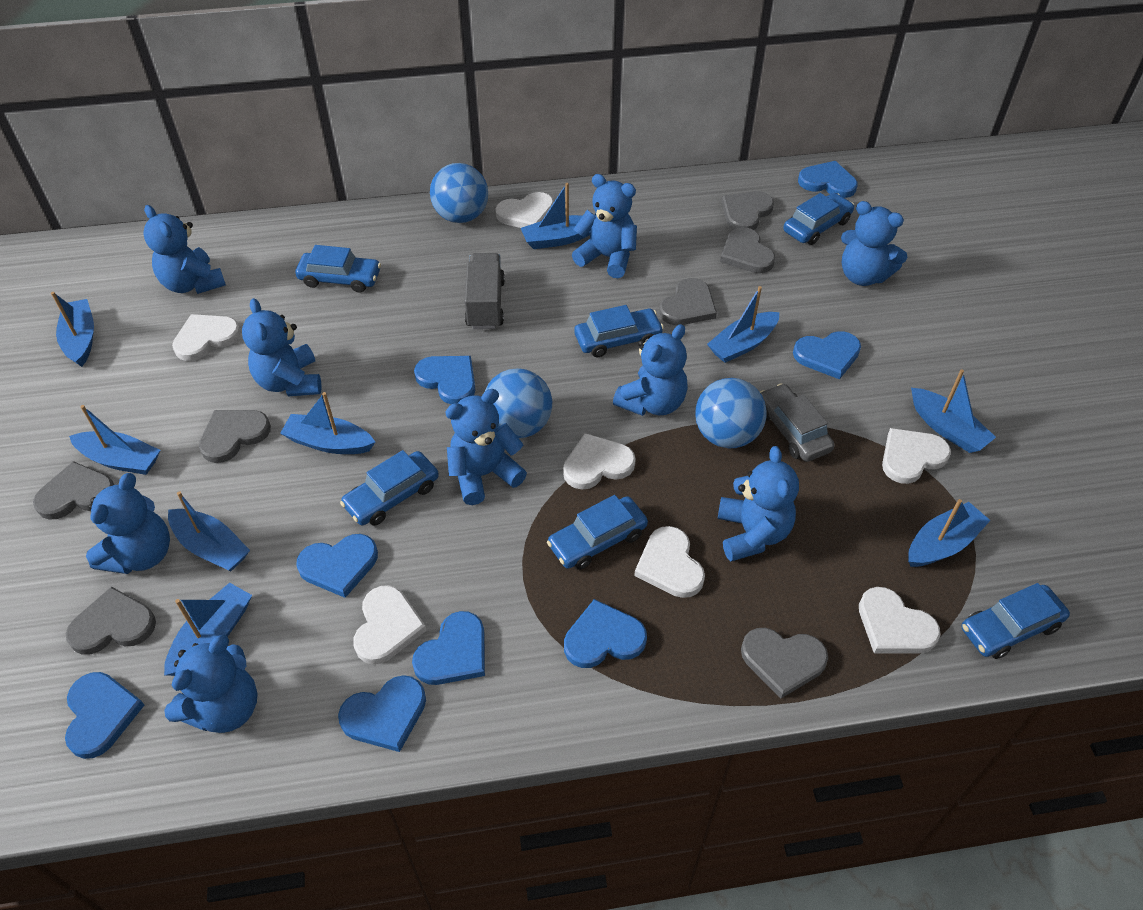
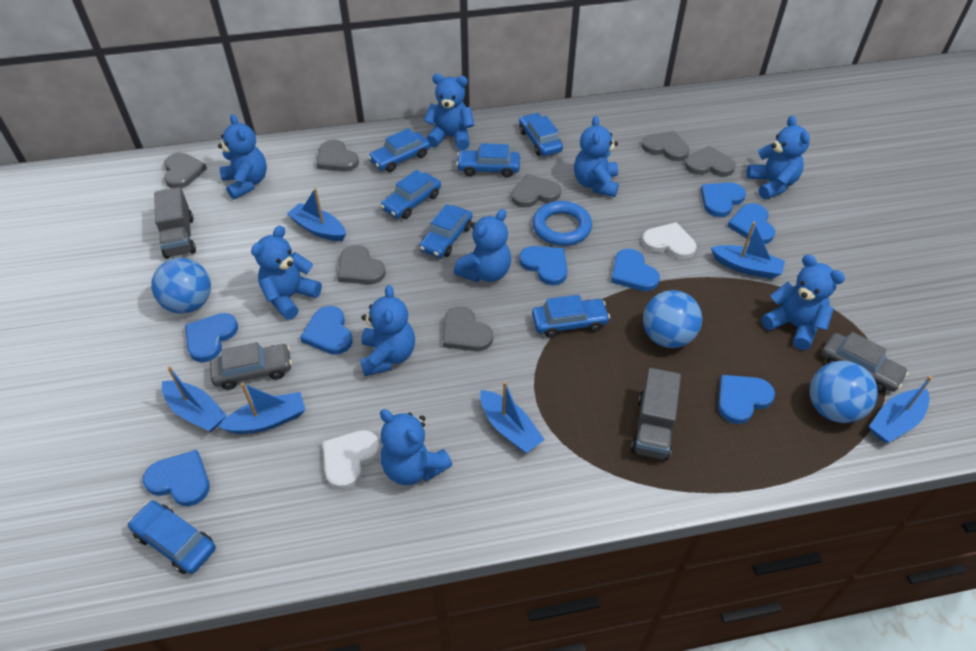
blue boat: [51,292,94,367] [69,405,161,475] [164,582,252,676] [168,491,250,571] [280,392,375,454] [521,183,590,249] [707,286,780,363] [908,499,991,567] [911,369,996,453] = 9 -> [162,366,227,432] [218,383,306,434] [287,188,346,241] [480,381,545,453] [711,222,785,279] [869,376,932,443] = 6
blue car: [295,245,381,293] [340,450,439,526] [547,495,648,570] [574,305,664,357] [783,193,854,245] [961,583,1070,659] = 6 -> [128,500,216,574] [368,128,430,172] [380,170,441,219] [419,204,473,258] [456,143,520,178] [519,113,563,156] [532,295,610,338] = 7
blue ring: none = 0 -> [532,201,592,246] = 1
grey car: [760,383,835,462] = 1 -> [210,342,292,390] [822,332,909,392] = 2
grey truck: [465,253,505,329] = 1 -> [154,187,196,259] [631,368,681,460] = 2
white heart: [172,314,241,361] [353,585,427,664] [496,192,554,228] [563,433,636,489] [634,526,705,598] [859,587,940,653] [882,428,951,484] = 7 -> [322,430,380,490] [642,222,696,260] = 2

